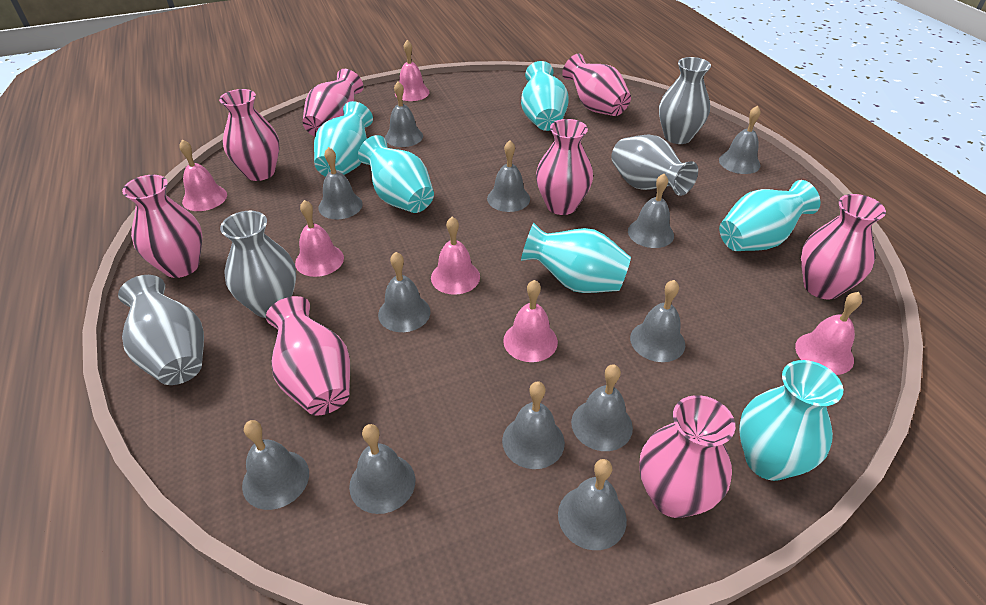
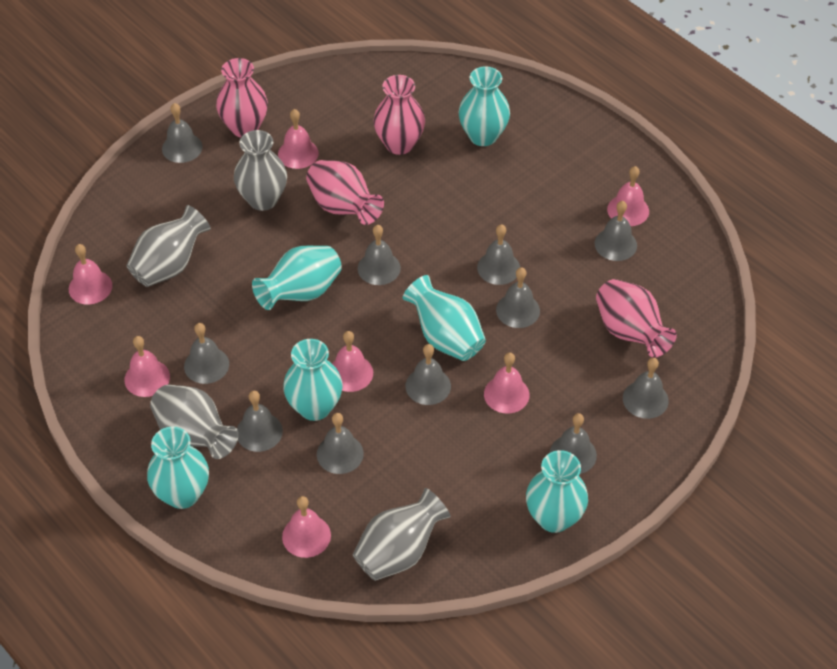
grey bell: [242,420,309,510] [318,147,363,219] [349,424,415,514] [378,252,431,332] [385,81,423,147] [487,140,530,212] [502,381,565,469] [558,459,627,550] [571,364,633,451] [628,174,674,248] [630,280,685,362] [719,106,761,174] = 12 -> [162,103,203,163] [184,323,229,384] [237,391,283,452] [317,413,364,474] [358,225,401,285] [406,344,451,405] [477,224,520,285] [496,267,540,328] [550,413,597,474] [595,201,637,261] [623,358,669,419] = 11
pink bell: [179,140,227,211] [295,200,344,277] [395,40,430,101] [431,217,480,295] [503,280,558,362] [795,292,862,375] = 6 -> [69,244,112,305] [124,336,170,397] [278,109,319,169] [282,496,331,558] [332,331,373,392] [484,352,530,414] [607,166,649,226] = 7
pink vase: [122,175,202,278] [219,89,280,181] [266,296,350,416] [302,69,363,137] [536,119,593,215] [562,54,631,116] [639,395,735,518] [801,194,886,299] = 8 -> [216,58,268,137] [306,160,384,225] [373,75,425,155] [596,279,677,358] = 4

